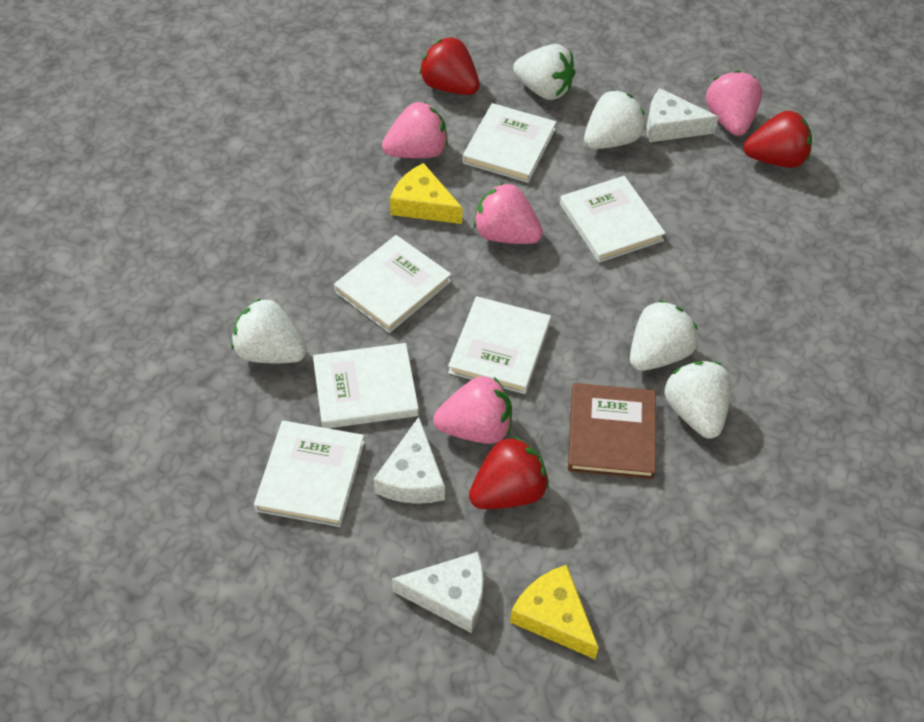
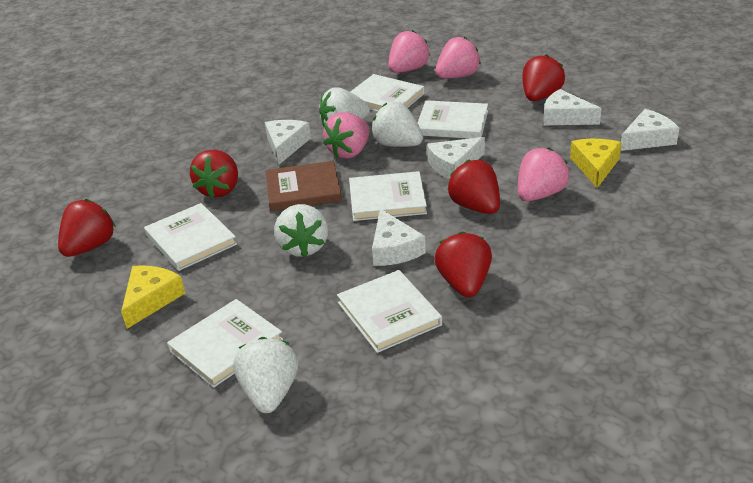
red strawberry: [419,37,480,95] [469,436,549,509] [744,111,812,168] = 3 -> [58,199,116,257] [190,150,238,198] [434,231,492,297] [447,160,500,214] [522,54,565,101] = 5
white cheese: [374,417,445,504] [392,552,484,633] [647,88,719,142] = 3 -> [265,120,311,165] [372,209,426,266] [427,137,485,179] [543,89,602,126] [621,109,679,151] = 5
white strawberry: [232,298,307,363] [513,44,575,100] [584,90,645,149] [630,300,698,371] [664,361,732,439] = 5 -> [234,337,298,413] [274,204,328,257] [319,87,370,126] [371,102,423,147] = 4

